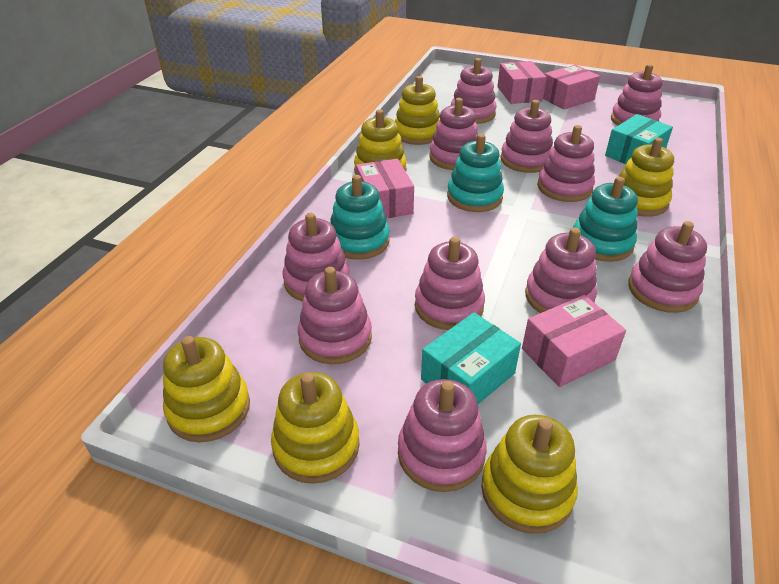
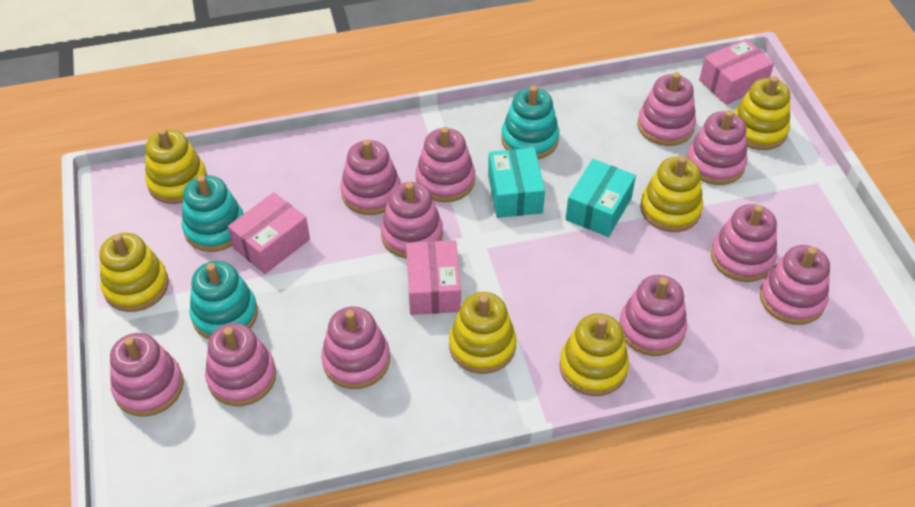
pink box: [356,159,414,219] [497,61,547,104] [522,295,626,387] [543,65,600,110] = 4 -> [228,192,310,274] [406,240,461,315] [699,39,774,105] = 3

